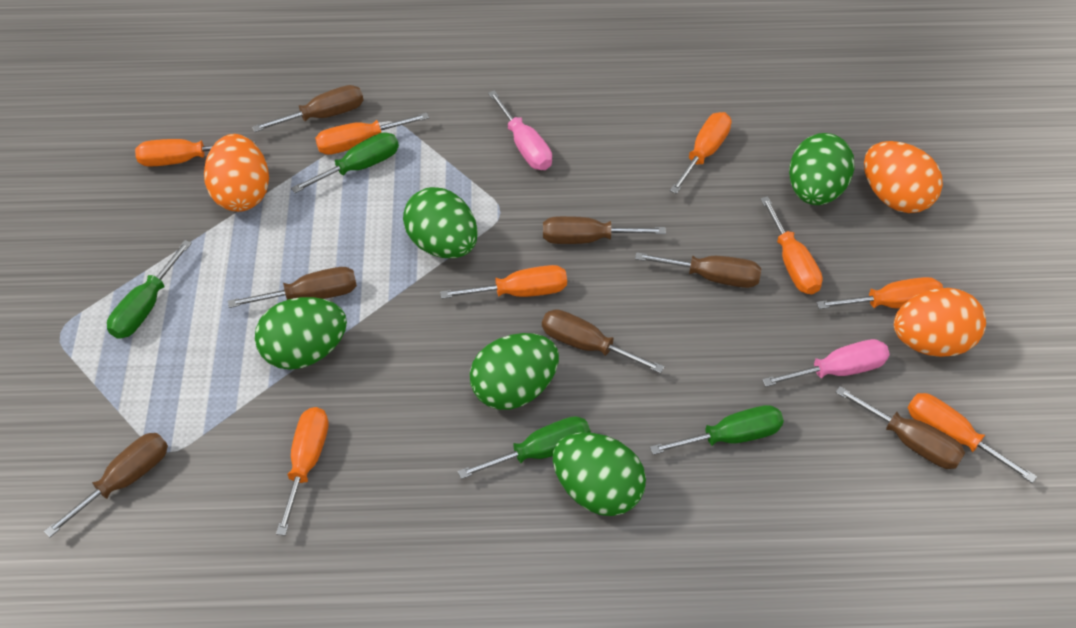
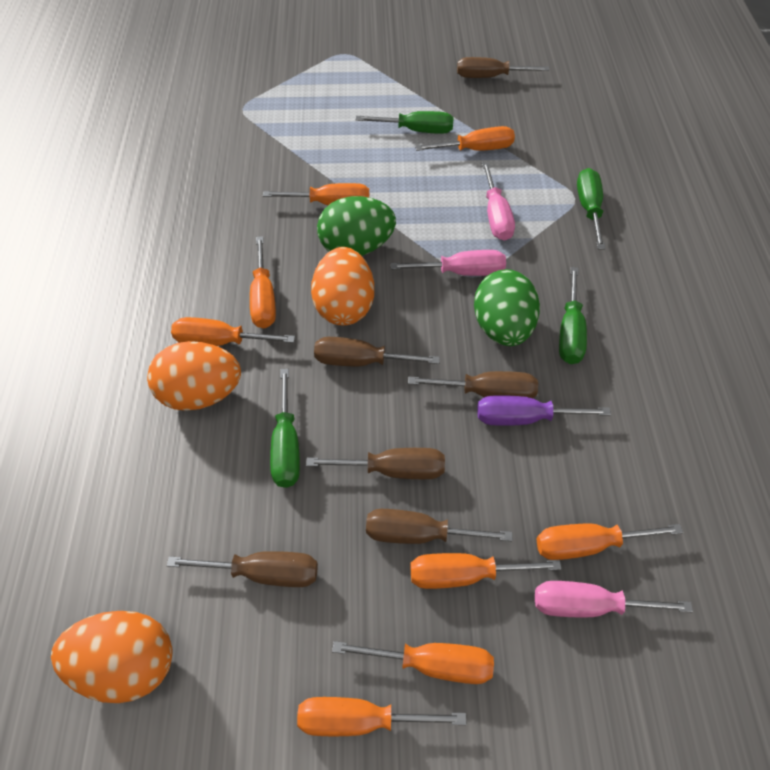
brown screwdriver: [44,433,168,537] [228,267,357,308] [252,85,364,132] [542,309,664,373] [543,216,666,244] [635,252,761,288] [835,386,965,469] = 7 -> [167,551,318,587] [306,448,445,479] [314,337,440,366] [366,509,512,544] [408,371,538,398] [457,57,550,78] = 6
green egg: [255,297,347,370] [403,187,478,258] [470,333,559,410] [553,432,646,516] [789,133,855,205] = 5 -> [317,196,396,256] [474,269,540,346] = 2
pink screwdriver: [488,90,552,170] [762,339,890,387] = 2 -> [391,250,506,276] [482,162,515,241] [535,581,693,618] = 3
purple screwdriver: none = 0 -> [478,395,611,426] = 1

